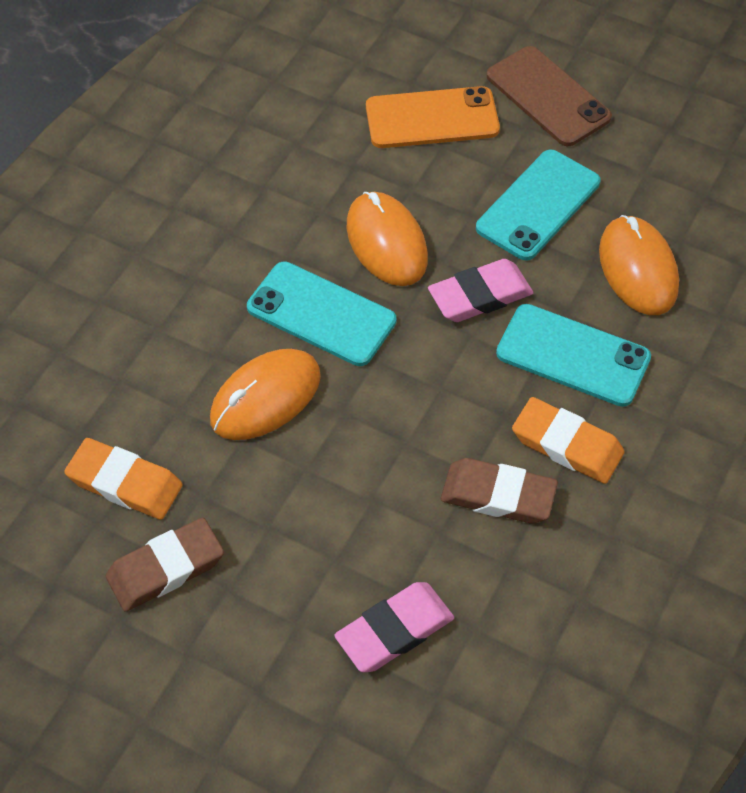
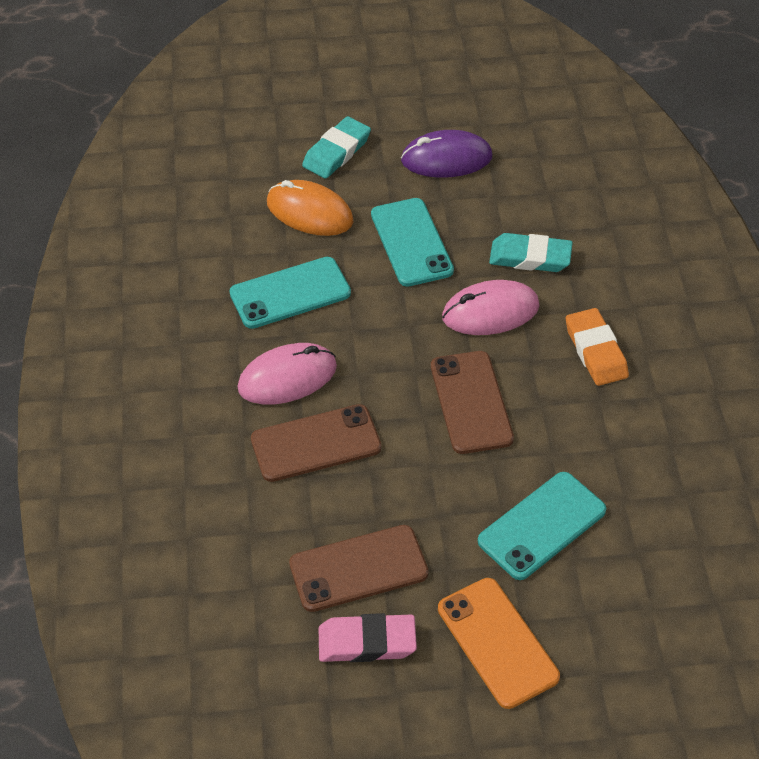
brown eraser: [106,517,224,612] [441,458,558,523] = 2 -> none = 0
brown phone: [487,46,612,146] = 1 -> [251,404,381,482] [289,525,429,612] [431,351,514,454] = 3
orange eraser: [64,438,183,520] [512,397,624,484] = 2 -> [566,308,629,386] = 1
orange mouse: [210,349,321,440] [347,192,428,286] [599,215,679,315] = 3 -> [267,180,354,236] = 1
pink eraser: [334,582,454,672] [428,259,533,322] = 2 -> [319,613,417,662] = 1
pink mouse: none = 0 -> [237,343,337,405] [442,280,539,335] = 2
purple mouse: none = 0 -> [401,130,493,178] = 1
turquoise eraser: none = 0 -> [302,116,371,179] [489,233,573,272] = 2

